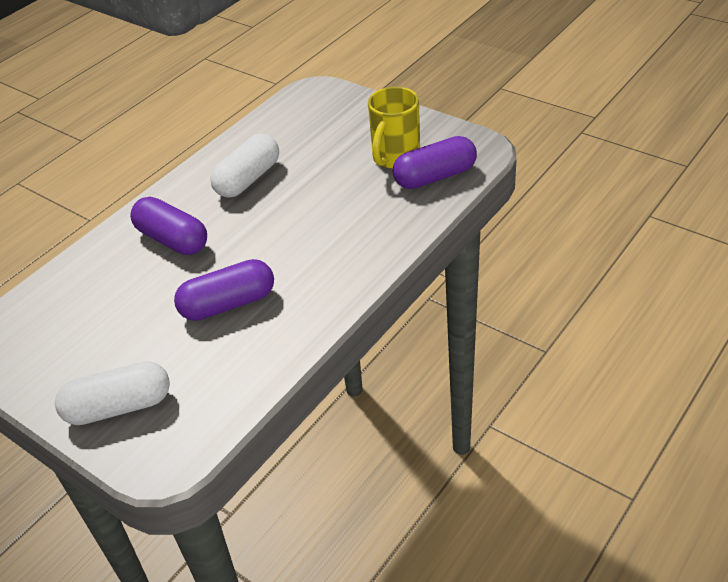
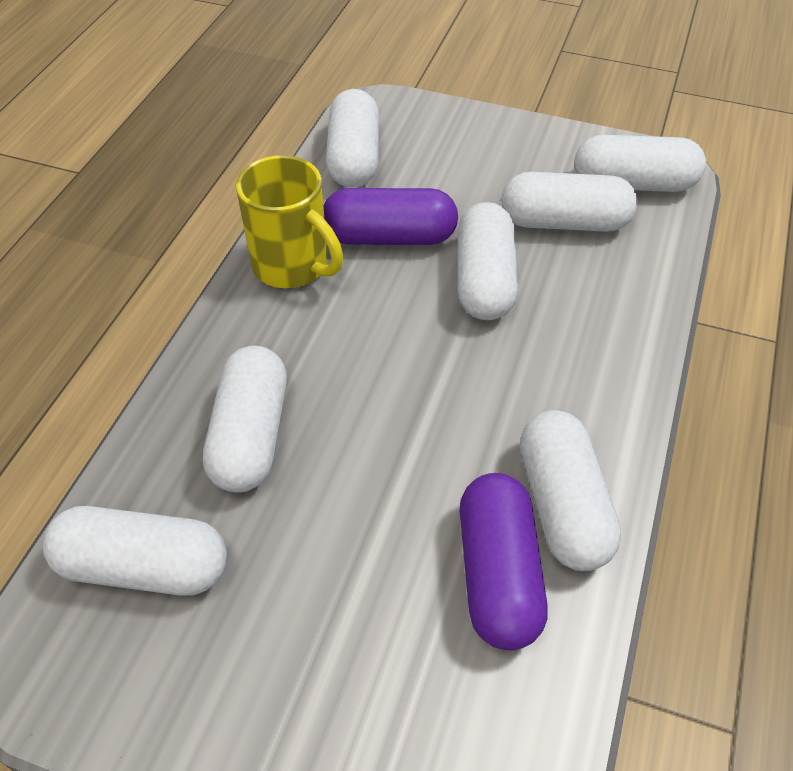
purple capsule: [130,197,207,255] [174,259,274,321] [393,136,477,189] = 3 -> [324,188,458,245] [460,473,548,651] = 2
white capsule: [55,361,170,425] [210,134,279,198] = 2 -> [43,506,227,596] [203,346,287,493] [326,89,379,188] [458,202,518,320] [501,172,638,232] [520,410,621,571] [574,135,706,192] = 7

